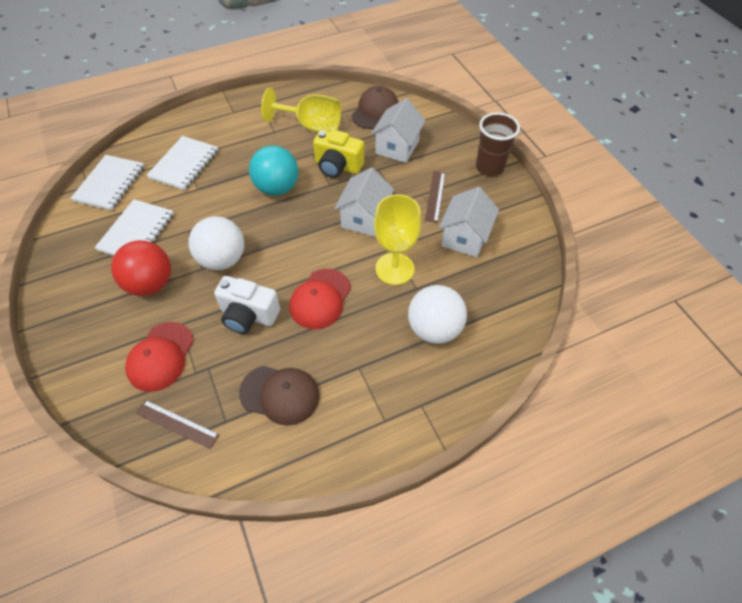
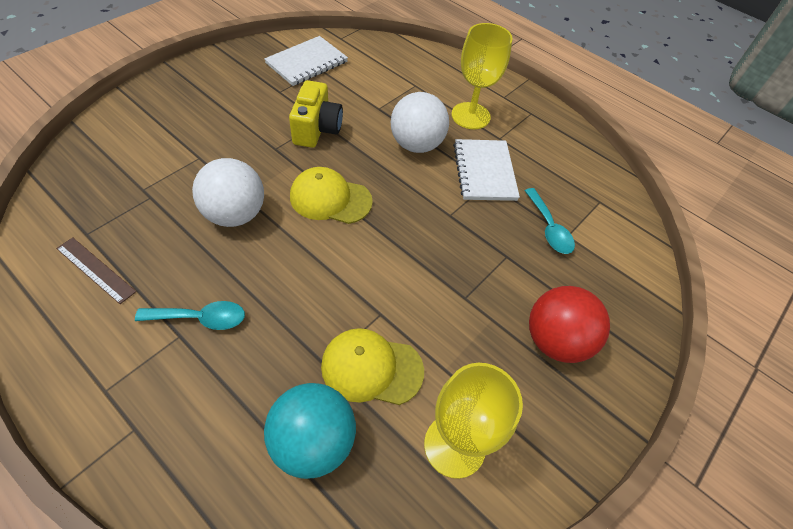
brown cap: [239,366,320,426] [351,86,398,129] = 2 -> none = 0
brown cup: [476,112,520,176] = 1 -> none = 0
brown ruler: [135,400,220,449] [425,171,445,223] = 2 -> [56,237,136,304] = 1
red cap: [125,322,194,392] [289,269,351,329] = 2 -> none = 0
turquoise spoon: none = 0 -> [135,301,245,330] [525,188,575,254] = 2
white camera: [214,276,280,334] = 1 -> none = 0
white house: [334,168,394,237] [371,98,426,163] [439,187,499,257] = 3 -> none = 0
white notebook: [71,155,144,211] [95,199,174,256] [146,136,218,191] = 3 -> [264,36,348,86] [453,139,520,201] = 2
yellow cap: none = 0 -> [290,167,373,224] [321,328,424,405] = 2

